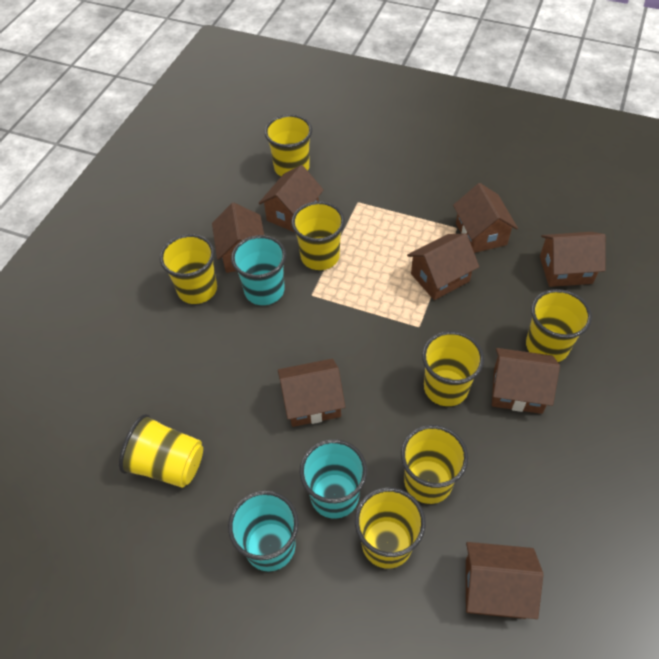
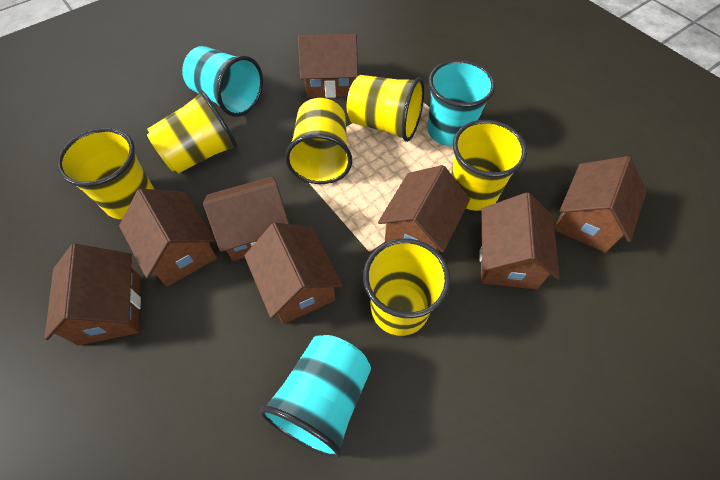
yellow cup: [119,414,203,488] [160,234,217,304] [264,115,312,176] [291,201,345,270] [355,487,426,569] [401,425,468,504] [422,331,484,406] [526,289,592,362] = 8 -> [57,128,154,219] [147,90,238,173] [285,98,352,184] [347,75,424,142] [363,238,451,336] [451,120,527,211] = 6

